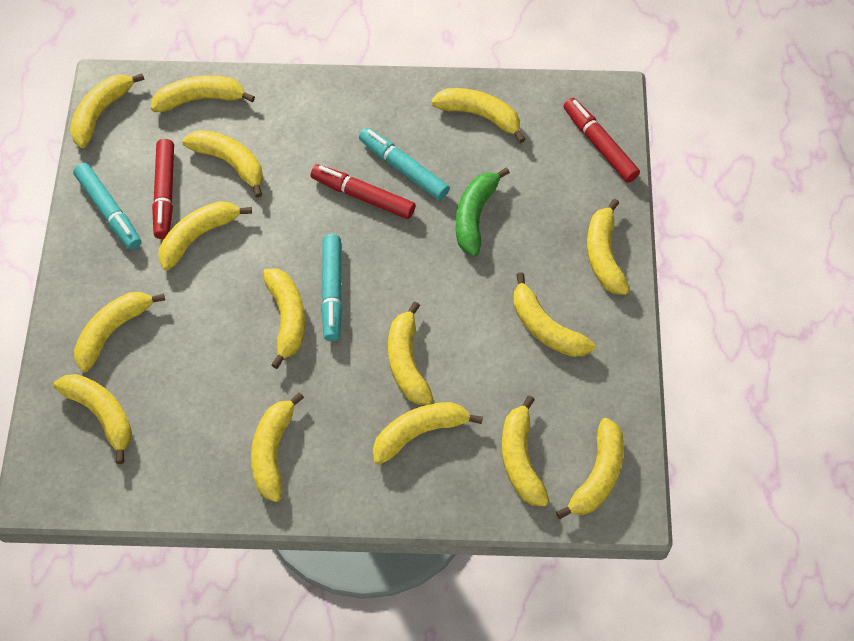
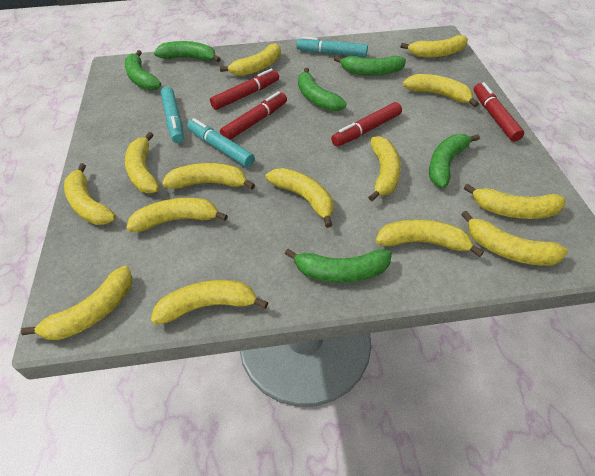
green banana: [456,167,510,256] = 1 -> [125,50,161,90] [154,41,221,62] [285,249,392,283] [298,68,346,111] [334,56,406,76] [429,134,480,188] = 6
red marker: [152,139,174,239] [311,164,415,219] [564,98,640,183] = 3 -> [210,69,279,110] [220,91,287,140] [331,102,402,146] [474,82,524,141] = 4
yellow banana: [54,374,132,464] [70,73,144,148] [74,292,165,373] [151,75,255,112] [158,201,252,271] [182,130,263,198] [251,392,304,502] [262,268,305,369] [373,402,483,465] [388,302,433,405] [431,88,525,143] [502,395,549,506] [513,272,595,357] [556,418,624,519] [587,199,630,295] = 15 -> [21,266,133,340] [64,163,116,225] [125,132,160,193] [126,198,228,232] [151,280,268,325] [162,163,255,189] [220,43,281,76] [266,168,334,228] [368,136,401,201] [376,219,484,257] [401,35,468,58] [403,74,479,107] [461,211,568,266] [464,184,566,219] = 14

